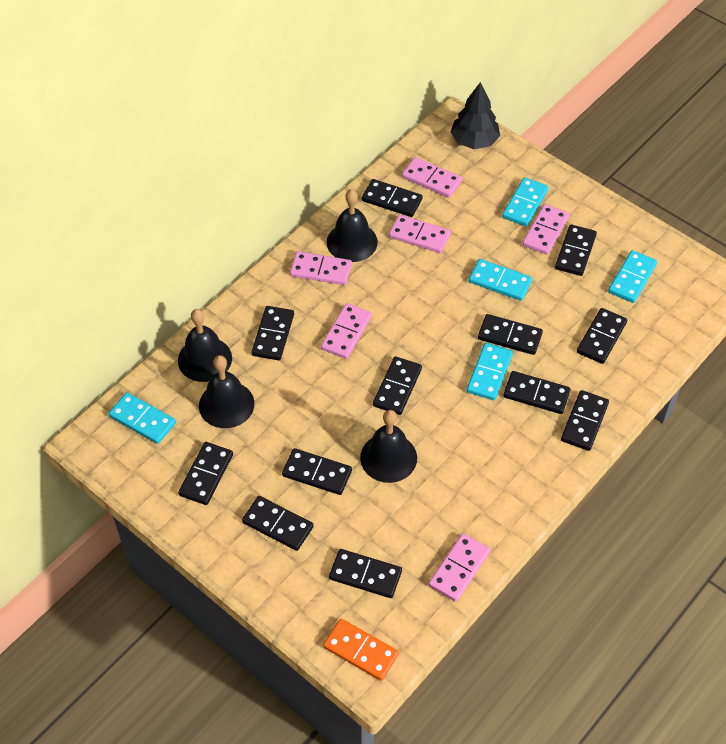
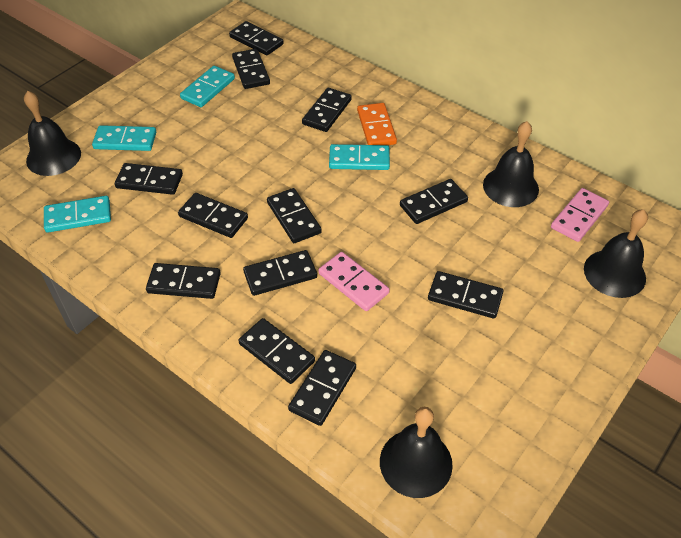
black tree: [451,82,500,149] = 1 -> none = 0
pink domino: [290,251,352,285] [321,303,372,359] [389,214,451,253] [402,157,462,198] [429,534,490,602] [522,204,569,255] = 6 -> [319,252,390,311] [551,188,609,242] = 2
turquoise domino: [108,392,176,444] [467,343,513,400] [469,259,532,301] [502,177,549,227] [608,250,657,303] = 5 -> [44,196,111,233] [92,125,156,151] [180,66,235,107] [329,144,390,170] = 4

